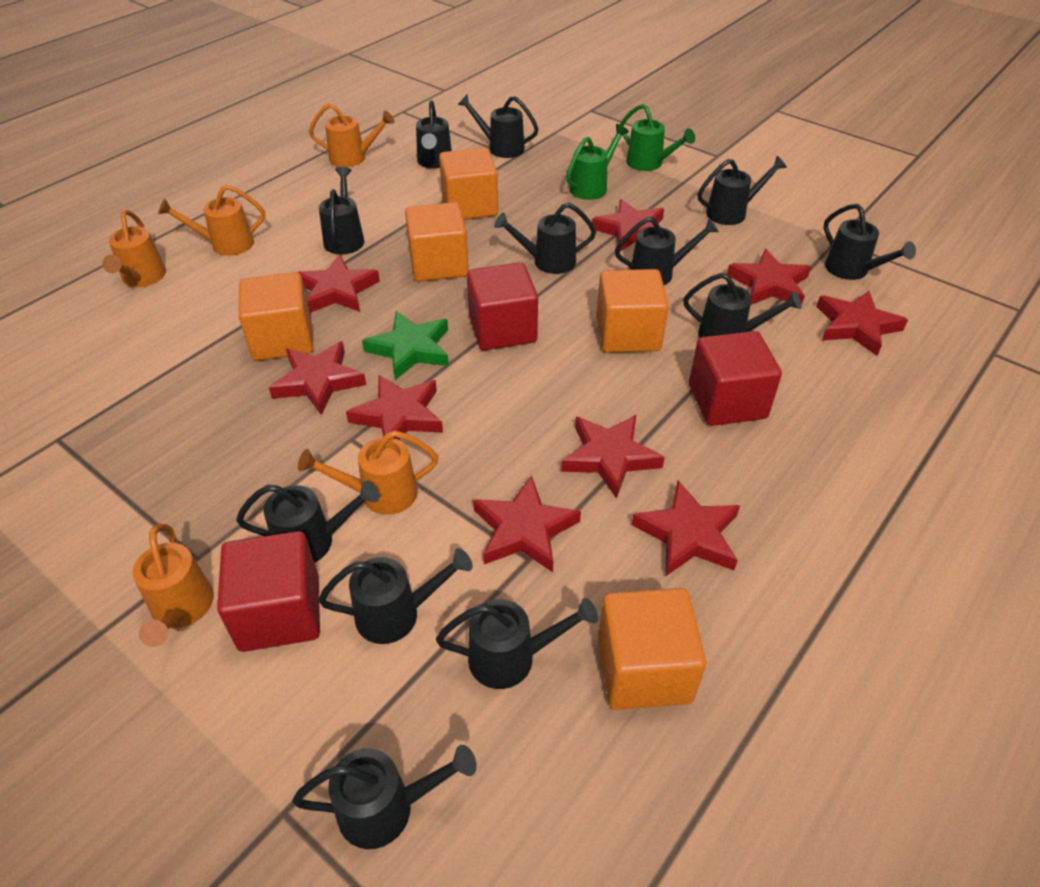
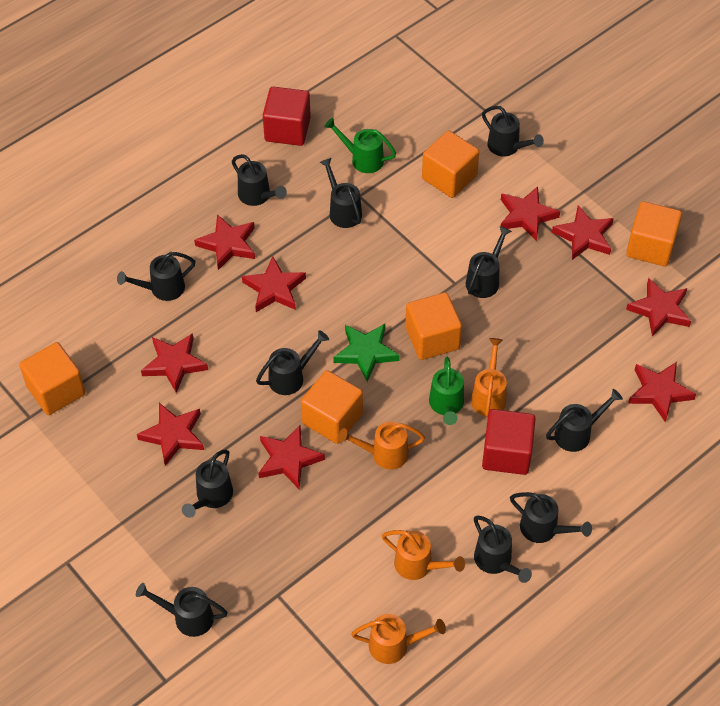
black watering can: [236,481,380,563] [292,745,477,849] [318,548,473,644] [319,167,364,255] [416,100,452,168] [436,598,598,689] [458,94,539,158] [494,203,596,274] [615,217,719,285] [683,273,802,338] [698,156,787,225] [824,204,916,280] = 12 -> [117,252,196,301] [136,583,228,637] [182,449,233,518] [232,154,287,206] [256,330,329,395] [320,158,362,228] [466,226,512,298] [474,515,532,583] [482,106,544,156] [510,492,592,543] [546,389,623,452] = 11
orange watering can: [102,210,166,287] [133,524,214,647] [158,185,265,256] [298,430,438,515] [309,103,395,167] = 5 -> [338,422,425,470] [351,614,446,664] [382,530,465,580] [471,338,507,418] = 4
red cube: [217,531,320,652] [467,262,538,350] [689,331,782,426] = 3 -> [263,87,311,146] [482,409,536,475] = 2

